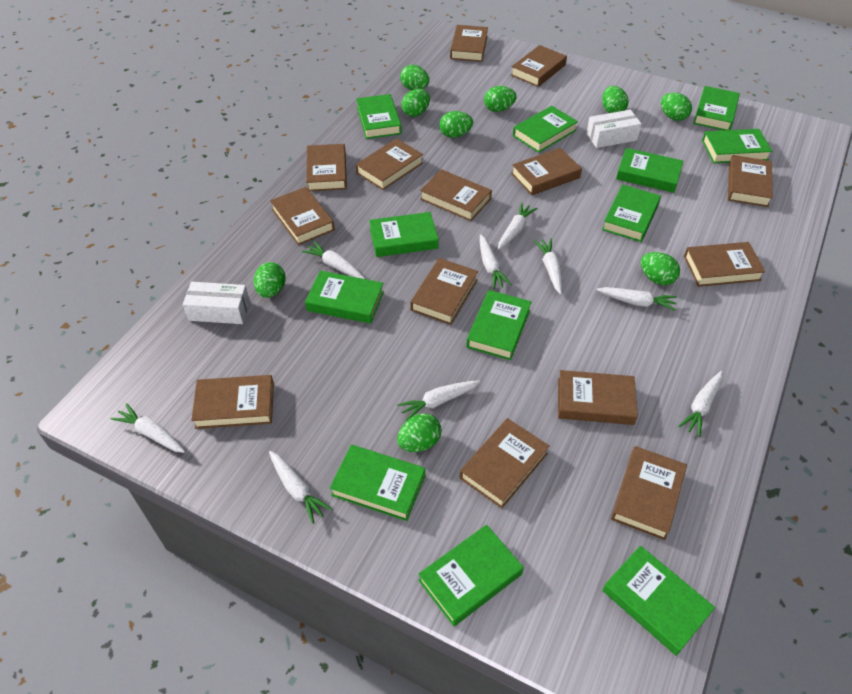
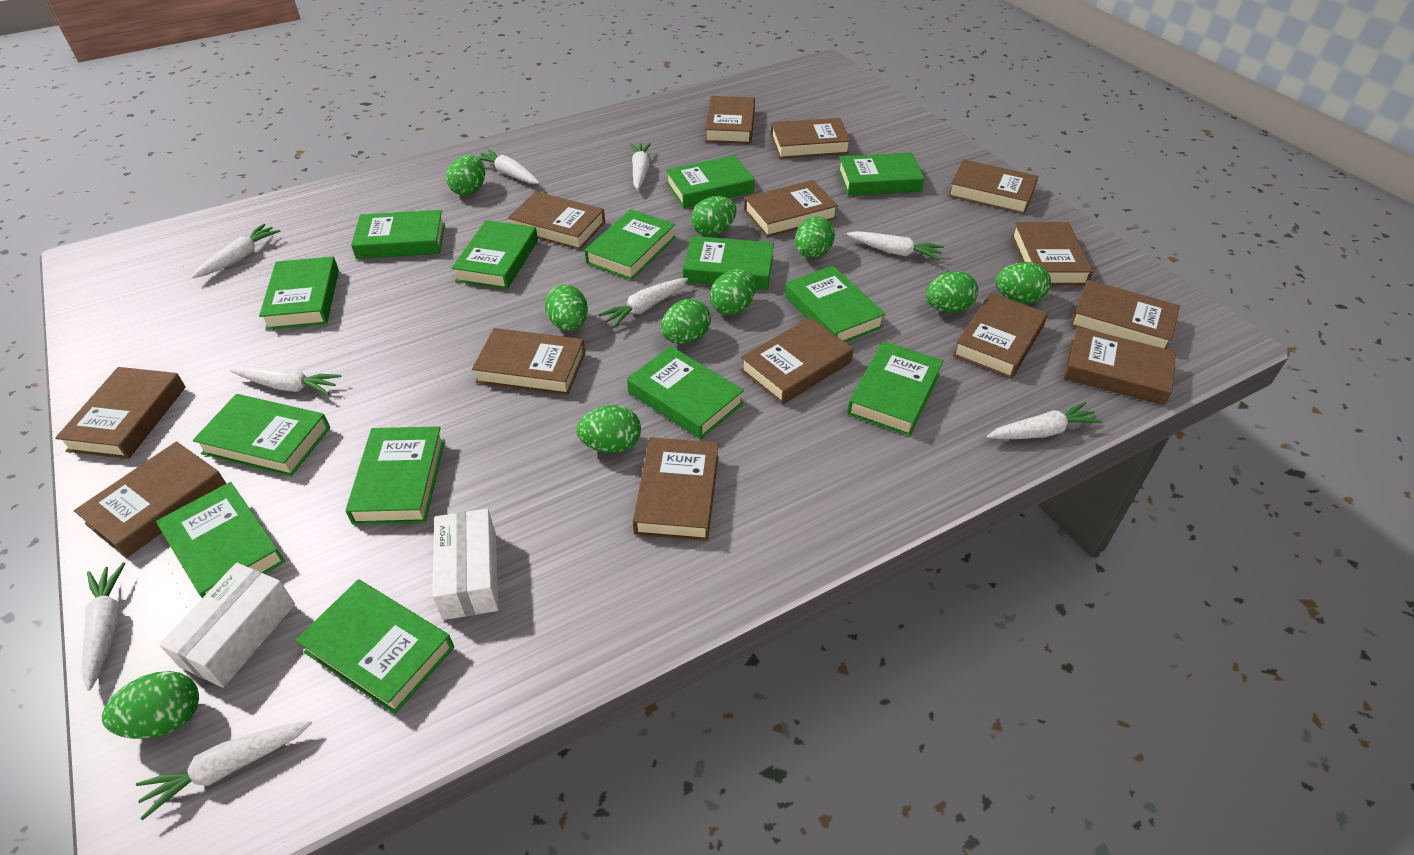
green book: [305,271,384,324] [330,445,425,521] [356,94,402,139] [369,212,439,257] [418,525,524,626] [466,290,531,360] [513,106,578,153] [602,184,661,242] [602,546,715,656] [616,148,683,193] [693,86,740,130] [702,129,772,163] = 12 -> [156,482,285,598] [193,394,330,476] [259,257,339,330] [296,579,454,714] [345,426,445,525] [351,210,445,259] [452,220,538,289] [584,209,676,280] [627,346,744,439] [666,155,754,208] [683,236,774,290] [785,266,886,342] [838,153,925,196] [847,341,944,436] = 14
green egg: [254,262,286,298] [397,413,442,452] [400,65,429,90] [401,89,430,117] [439,111,473,138] [484,86,517,112] [602,86,628,113] [641,252,680,285] [661,93,692,121] = 9 -> [102,671,199,739] [446,155,485,196] [545,285,588,331] [576,405,641,453] [661,299,711,344] [691,196,736,236] [710,269,756,316] [795,216,835,258] [926,271,978,313] [995,262,1051,303] = 10

